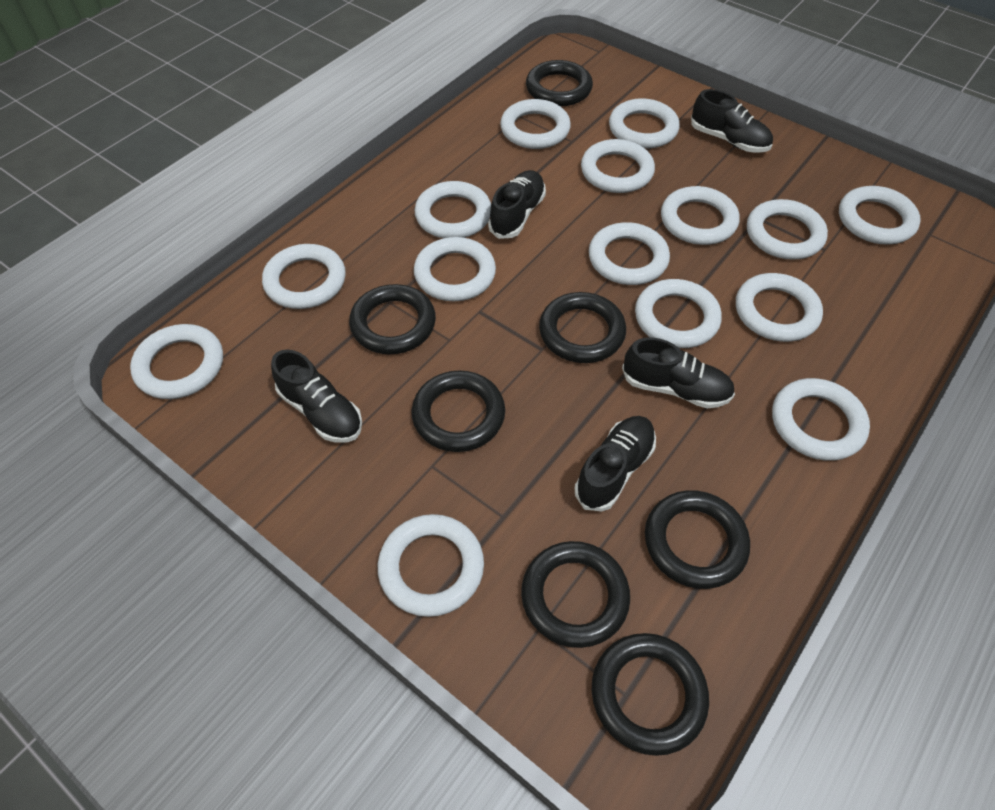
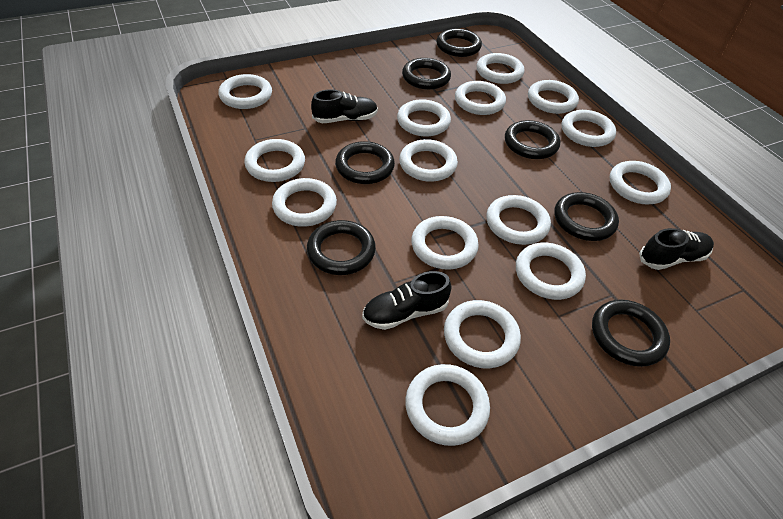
black shoe: [271,350,362,443] [488,170,546,239] [575,416,656,512] [622,337,735,408] [691,89,773,153] = 5 -> [311,89,378,123] [362,271,451,330] [639,228,714,270] = 3

